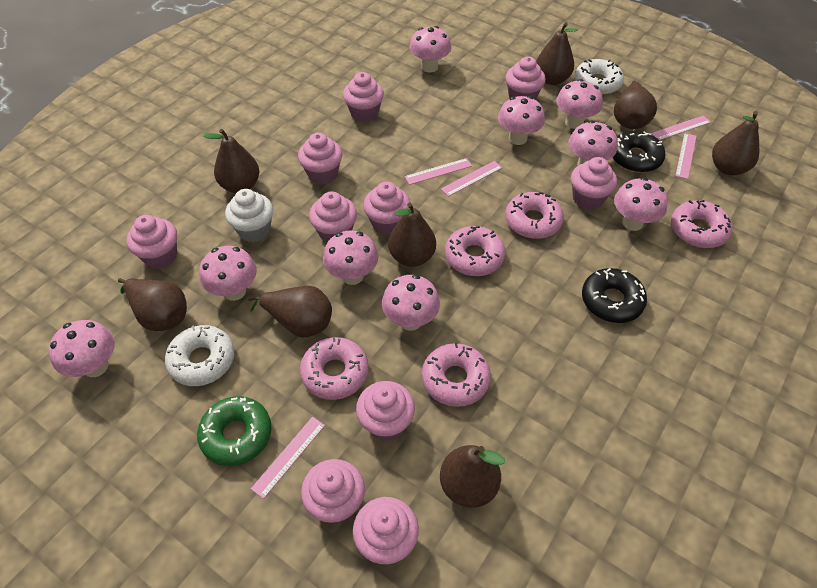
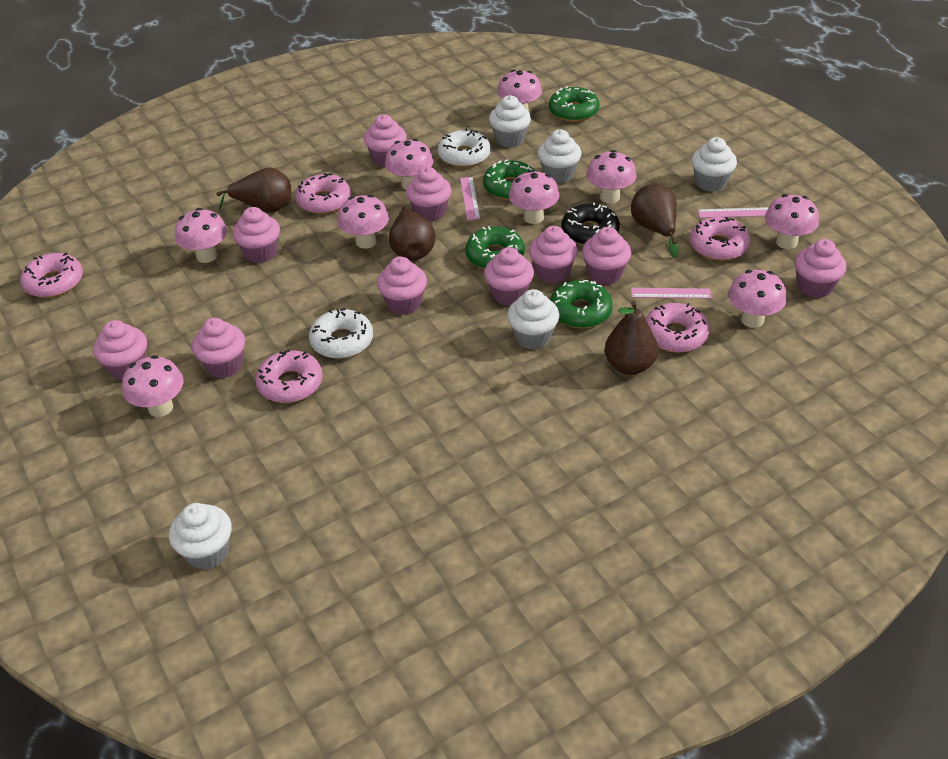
black donut: [582,268,647,323] [612,131,666,173] = 2 -> [561,202,620,245] = 1
brown pear: [118,278,187,331] [203,129,259,193] [248,286,332,338] [388,203,436,267] [440,445,505,508] [536,23,578,85] [614,81,657,129] [712,111,759,175] = 8 -> [216,167,291,212] [389,206,436,260] [605,301,658,375] [631,184,679,258] = 4
green donut: [197,396,272,466] = 1 -> [465,226,525,269] [483,159,535,200] [549,86,600,122] [550,280,613,328] = 4
pink ruler: [251,417,325,499] [405,158,472,185] [441,161,502,197] [651,115,711,140] [675,133,697,179] = 5 -> [460,177,480,220] [631,288,711,299] [698,207,769,218] = 3
white cupcake: [225,189,273,242] = 1 -> [169,503,232,570] [489,95,531,148] [507,289,559,350] [538,130,582,183] [692,137,737,192] = 5

